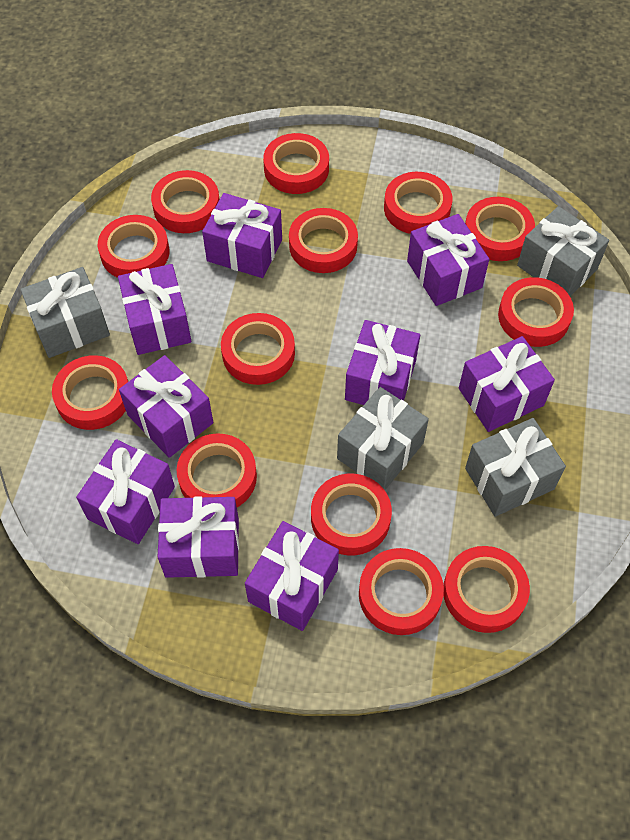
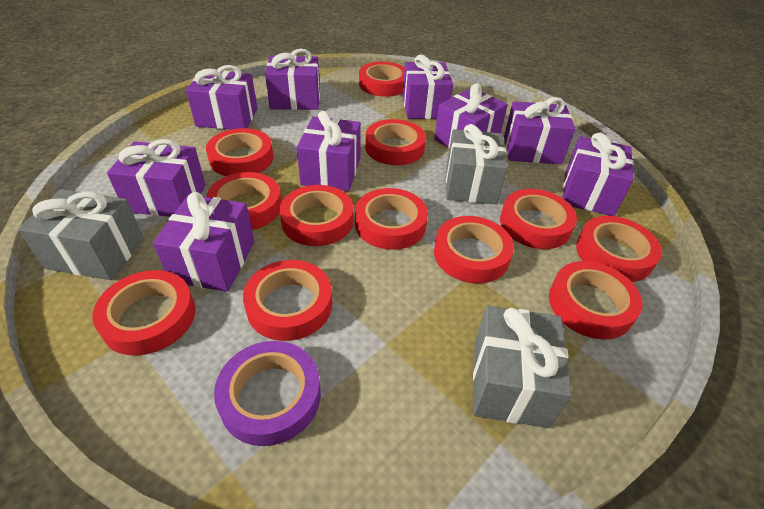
grey gift: [20,267,110,358] [337,387,429,490] [465,418,566,517] [517,206,609,296] = 4 -> [18,189,144,280] [446,124,508,204] [473,306,572,428] = 3
purple tape: none = 0 -> [214,341,321,446] = 1
red tape: [52,355,128,430] [98,215,169,278] [151,170,220,233] [177,434,257,507] [221,313,295,385] [263,133,329,194] [289,208,358,273] [311,474,392,555] [359,548,444,635] [384,172,453,234] [443,546,530,633] [465,197,535,261] [498,277,574,347] = 13 -> [92,270,196,356] [206,128,273,176] [206,172,282,230] [243,260,332,341] [280,185,353,246] [355,188,428,250] [359,62,405,97] [365,119,426,165] [434,216,514,284] [500,189,577,249] [549,261,643,339] [576,216,662,282] = 12

